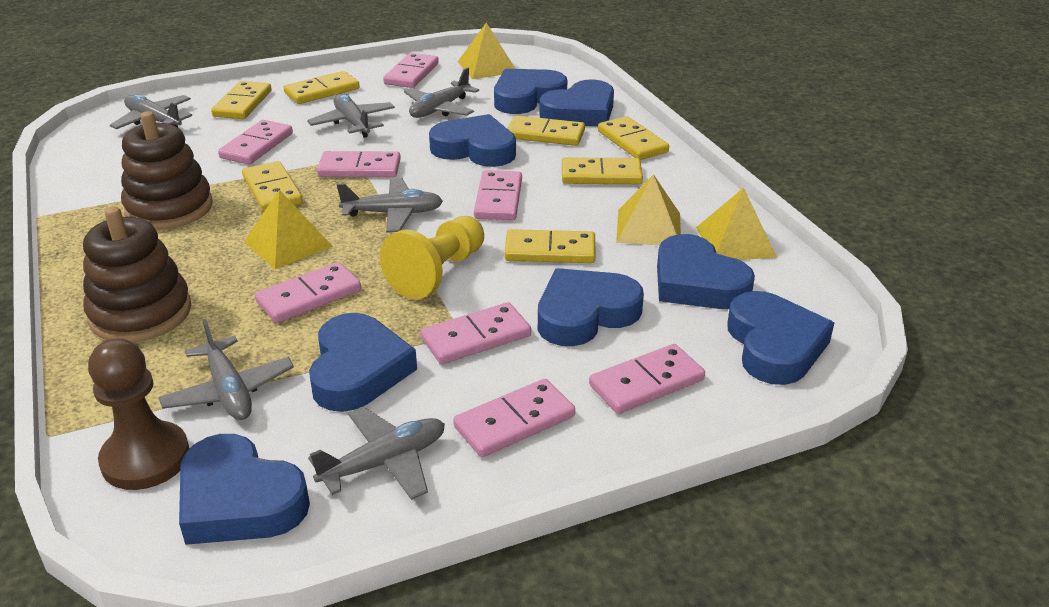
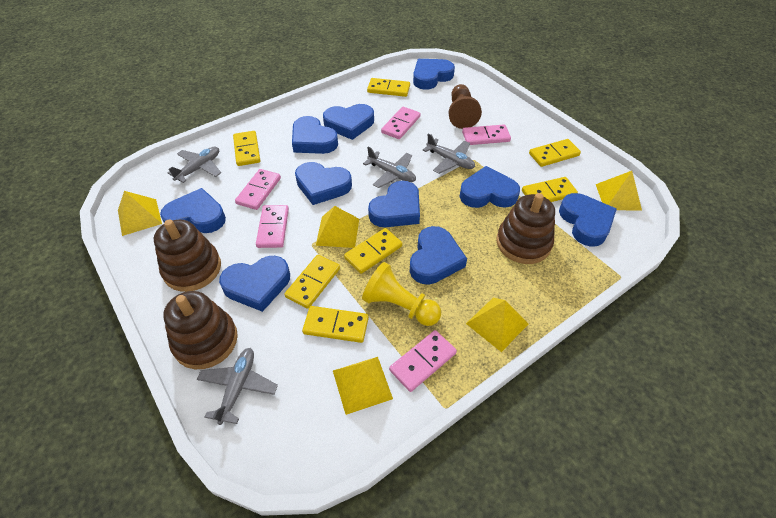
blue heart: [179,434,310,545] [309,313,417,412] [429,114,516,167] [494,69,567,114] [538,268,644,346] [539,80,614,126] [657,234,755,309] [727,291,834,385] = 8 -> [160,188,226,233] [219,256,290,312] [292,116,338,154] [295,162,352,205] [323,104,374,140] [368,181,420,227] [410,226,467,285] [413,59,455,90] [460,166,520,208] [559,193,617,247] = 10
brown stacking toy: [83,206,191,342] [121,111,213,230] = 2 -> [153,220,221,292] [163,291,238,369] [496,193,555,264] = 3
grey plane: [110,94,192,129] [158,319,294,420] [307,94,395,138] [308,407,445,500] [337,178,443,232] [404,67,479,118] = 6 -> [168,147,221,183] [197,348,278,425] [363,147,416,188] [423,133,475,174] = 4
pink domino: [218,120,293,164] [255,262,361,323] [317,151,401,177] [383,53,439,88] [421,302,531,364] [453,379,575,457] [474,170,522,220] [589,344,705,414] = 8 -> [235,169,281,210] [256,205,289,248] [381,107,420,139] [389,330,457,392] [462,124,511,145] = 5
yellow pyramid: [244,190,333,269] [458,23,515,79] [616,174,681,245] [696,188,777,260] = 4 -> [118,191,162,236] [316,206,359,248] [333,357,393,415] [466,298,528,352] [596,171,642,211] = 5

